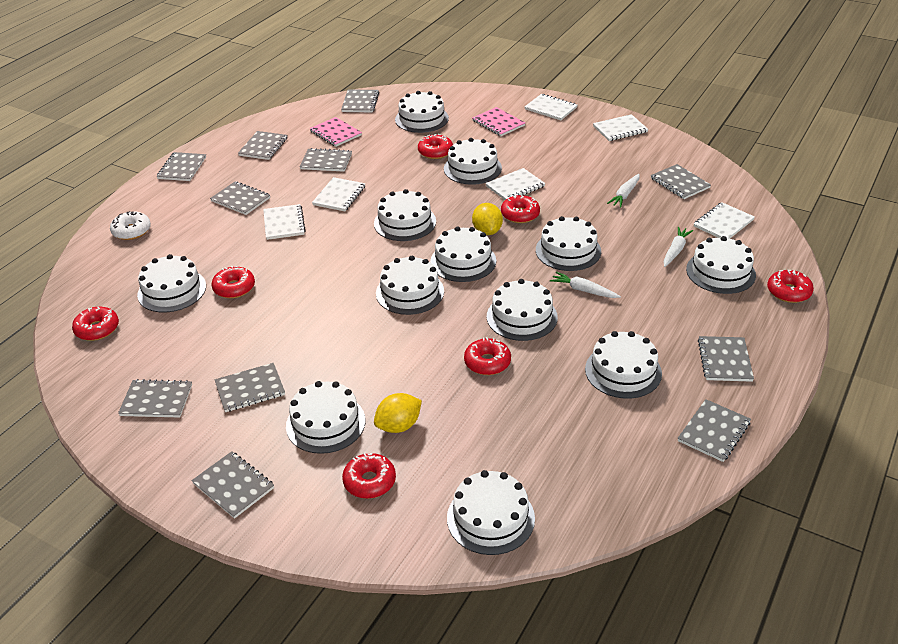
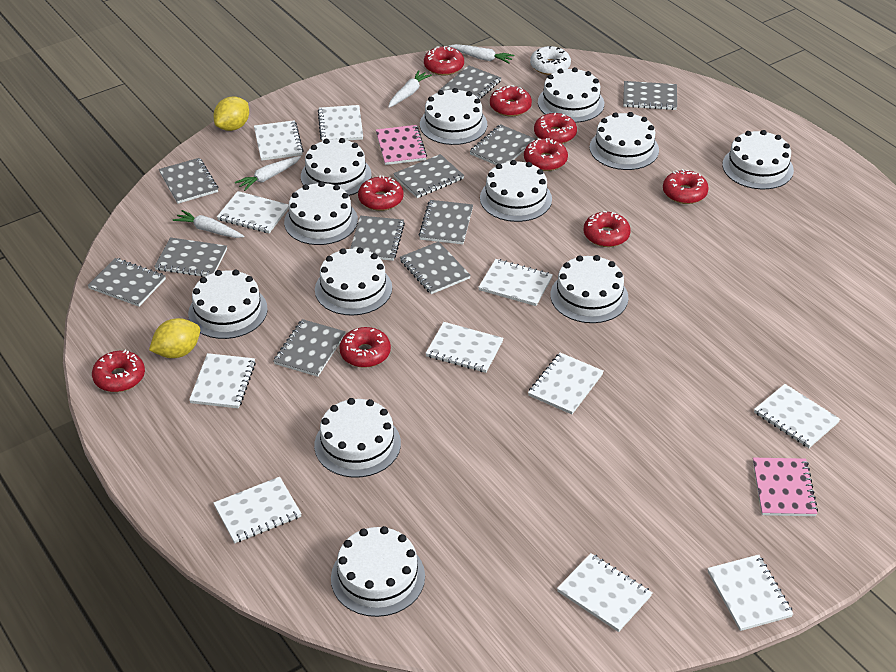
red donut: [72,307,119,341] [211,266,255,298] [342,453,396,499] [418,134,453,159] [464,337,511,375] [501,195,540,223] [767,270,814,303] = 7 -> [92,350,145,392] [339,327,391,368] [358,175,403,211] [424,46,464,75] [490,85,532,117] [524,138,568,171] [534,113,577,144] [584,211,631,247] [663,169,709,204] = 9
white carrot: [550,272,621,298] [607,174,640,208] [664,227,693,267] = 3 -> [173,210,244,238] [235,156,301,191] [388,70,432,108] [448,44,514,64] = 4
white notebook: [263,204,306,240] [312,177,365,211] [485,168,546,200] [525,94,577,120] [593,114,648,141] [694,202,755,239] = 6 -> [189,353,256,409] [213,477,302,543] [217,191,289,233] [254,120,304,161] [317,105,363,141] [426,322,503,373] [478,259,553,306] [528,353,604,414] [557,553,652,632] [707,555,793,631] [754,384,840,448] = 11

